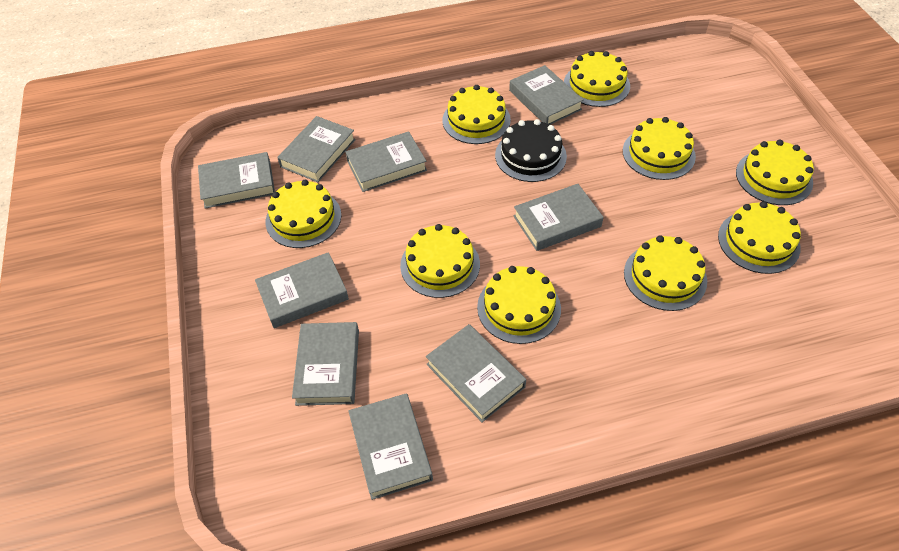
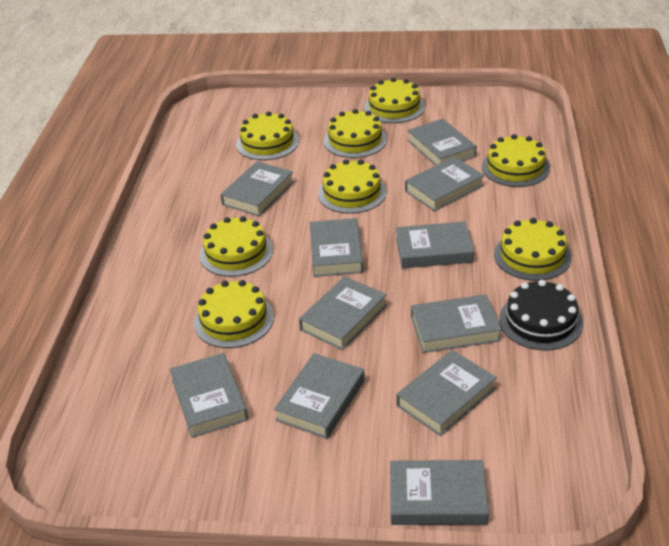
grey book: [198,152,275,209] [255,252,349,328] [277,116,356,182] [292,322,359,406] [346,131,427,192] [348,393,433,500] [426,324,526,422] [509,65,584,125] [513,184,604,251] = 9 -> [170,353,248,438] [220,161,294,216] [274,353,365,439] [299,276,387,350] [310,218,363,277] [390,460,489,525] [396,221,474,268] [396,350,497,436] [405,157,485,211] [407,119,477,166] [411,294,502,353] = 11
yellow cake: [266,180,341,248] [400,224,480,298] [442,85,511,144] [477,266,561,344] [564,51,630,107] [623,117,696,180] [624,235,707,311] [718,201,801,274] [736,140,814,205] = 9 -> [194,280,274,348] [200,216,273,277] [236,112,299,160] [318,159,387,214] [324,109,387,158] [364,78,425,123] [482,134,550,187] [494,218,571,281] = 8

